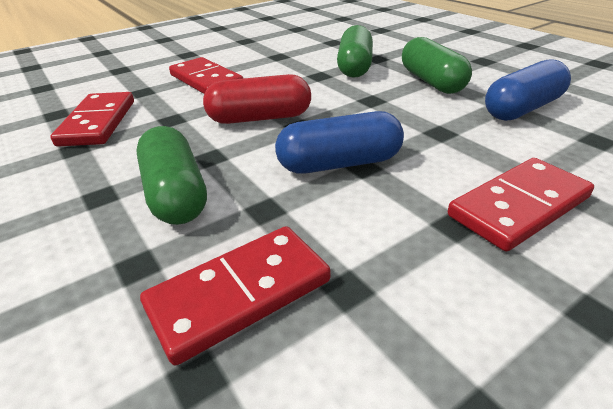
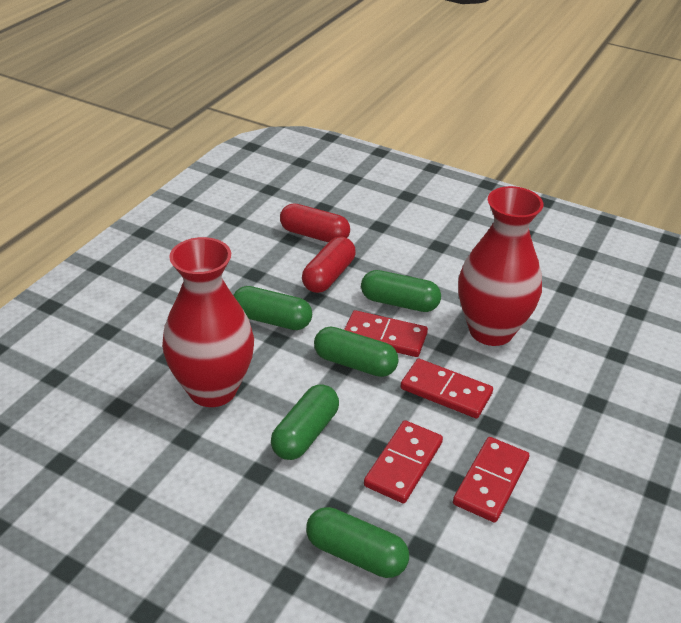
blue capsule: [275,111,404,174] [485,59,571,121] = 2 -> none = 0
green capsule: [136,126,207,225] [337,25,373,78] [402,37,472,94] = 3 -> [233,286,312,330] [271,384,339,460] [306,507,409,578] [314,326,398,377] [361,270,441,312] = 5
red capsule: [203,74,311,124] = 1 -> [280,203,350,242] [302,237,356,293] = 2
red vase: none = 0 -> [162,237,254,407] [458,186,544,346] = 2

